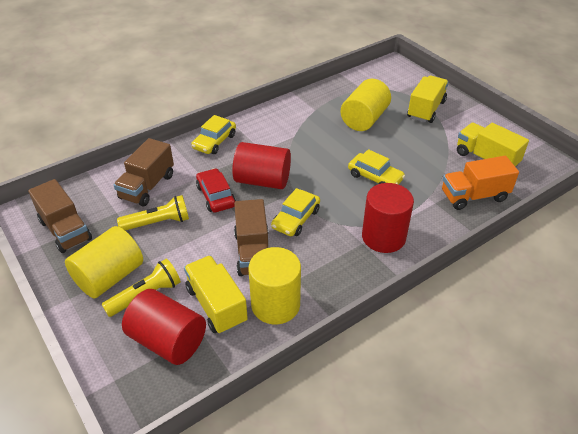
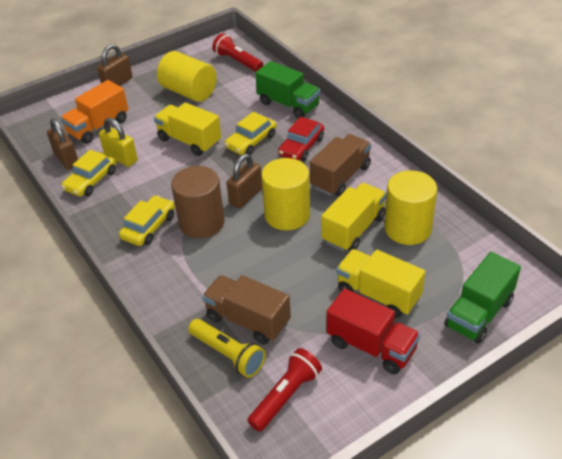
brown cylinder: none = 0 -> [171,166,225,238] = 1
brown padlock: none = 0 -> [47,118,78,170] [97,44,133,86] [226,154,262,209] = 3
brown truck: [28,179,92,253] [114,138,174,206] [234,199,269,276] = 3 -> [202,275,291,345] [310,134,371,196] = 2
green truck: none = 0 -> [255,61,320,118] [444,252,521,344] = 2
red cylinder: [122,289,206,365] [232,142,291,189] [362,183,414,253] = 3 -> none = 0
red flashlight: none = 0 -> [212,33,263,72] [247,348,322,432] = 2
red truck: none = 0 -> [327,289,420,374] = 1
yellow flashlight: [101,258,181,317] [117,195,189,231] = 2 -> [188,319,266,378] = 1
yellow padlock: none = 0 -> [99,118,138,167] = 1

